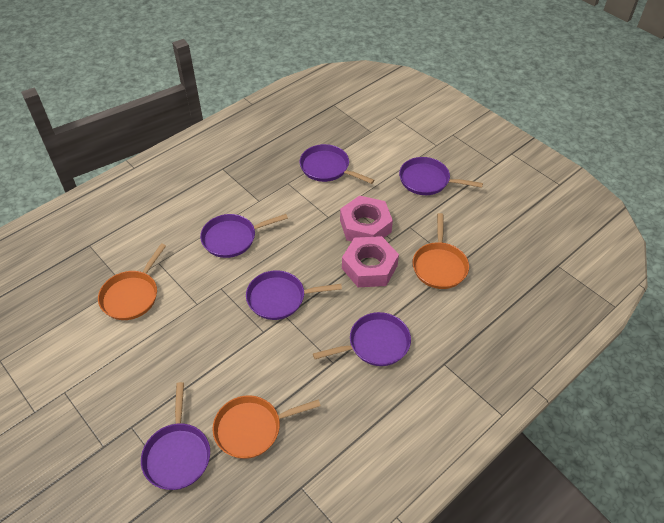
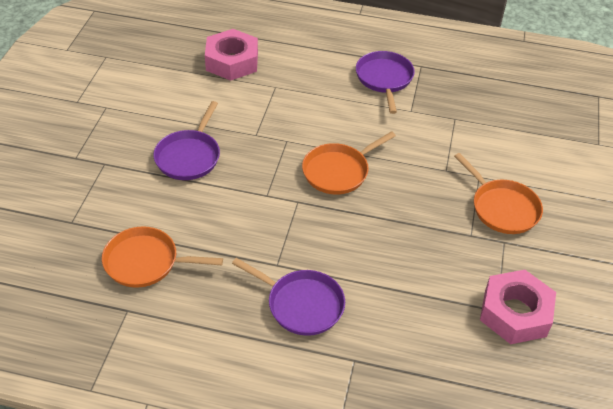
purple pan: [141,382,210,490] [200,214,288,258] [246,270,342,320] [300,144,374,184] [313,312,411,366] [399,157,483,195] = 6 -> [153,101,220,180] [232,258,345,336] [356,51,415,114] = 3

